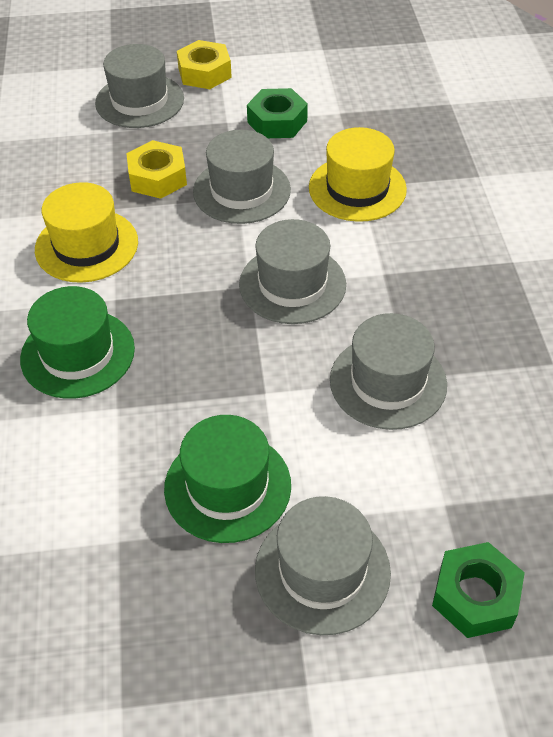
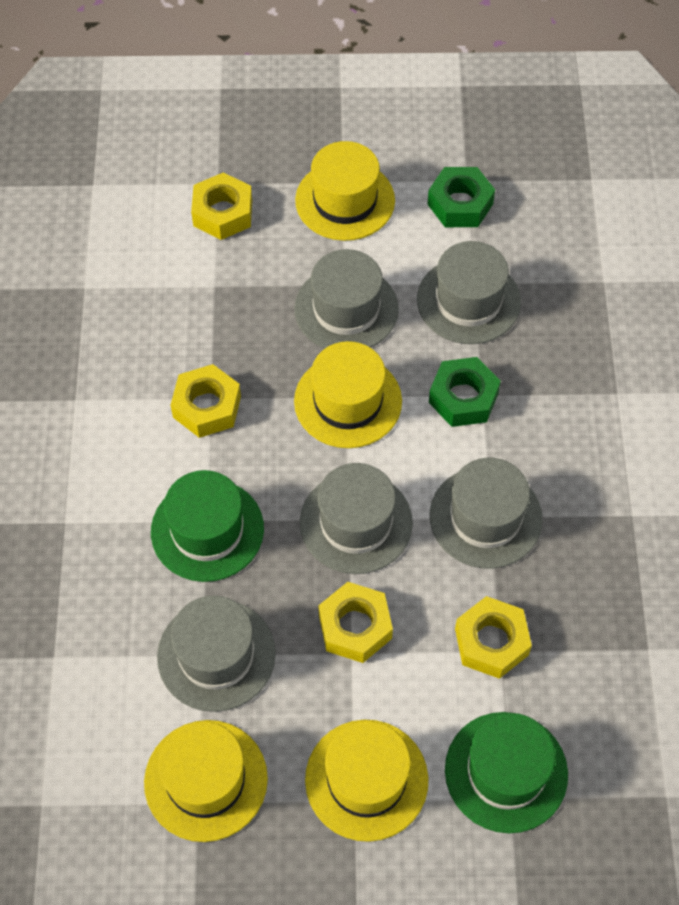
yellow hat: [35,182,138,283] [309,127,407,222] = 2 -> [144,720,268,842] [294,341,402,448] [295,141,395,241] [305,720,428,842] = 4
yellow nut: [126,140,187,199] [177,40,232,89] = 2 -> [171,364,241,438] [191,172,252,240] [318,582,393,663] [455,596,532,679] = 4

